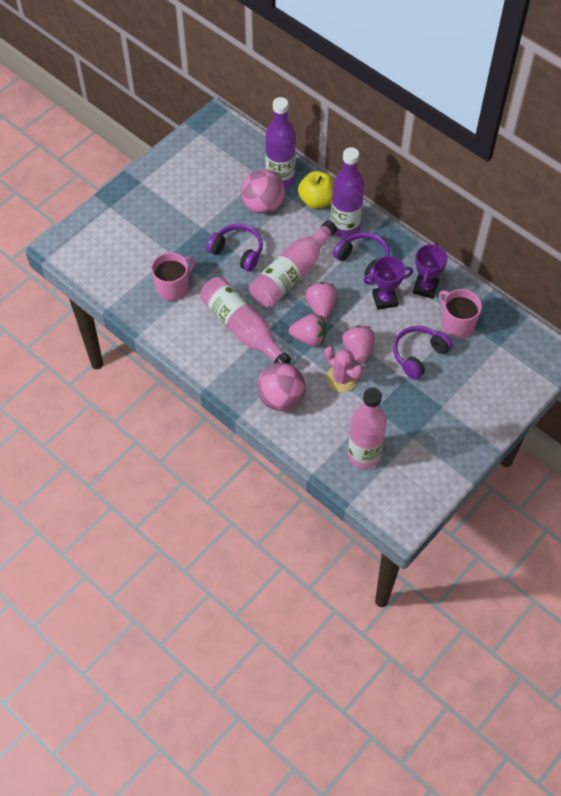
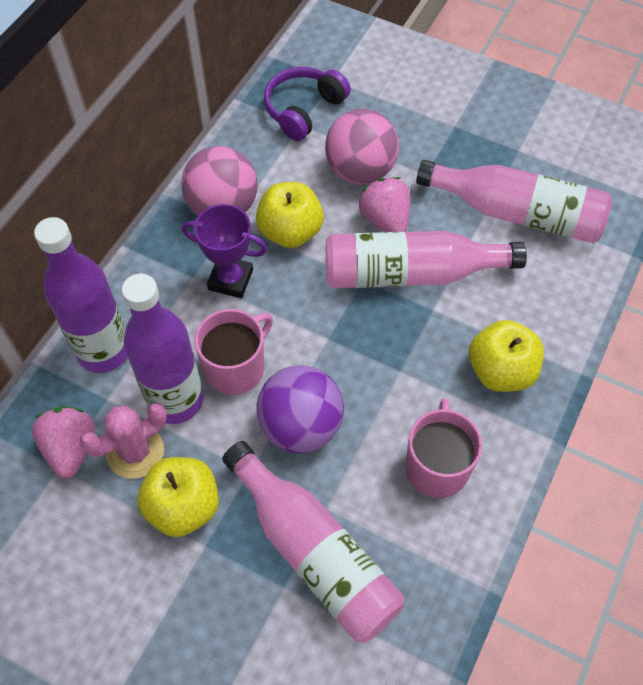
pink strawberry: [289,314,326,346] [305,282,338,319] [342,325,375,364] = 3 -> [32,407,95,479] [359,177,410,232] = 2
purple ball: none = 0 -> [256,365,344,453] = 1
purple headphones: [206,224,263,272] [333,232,390,282] [393,326,453,380] = 3 -> [264,67,351,141] = 1
purple trophy: [363,256,413,310] [413,243,448,299] = 2 -> [182,204,267,298] = 1
yellow apple: [298,171,334,209] = 1 -> [137,457,219,537] [256,182,324,248] [469,320,544,392] = 3

